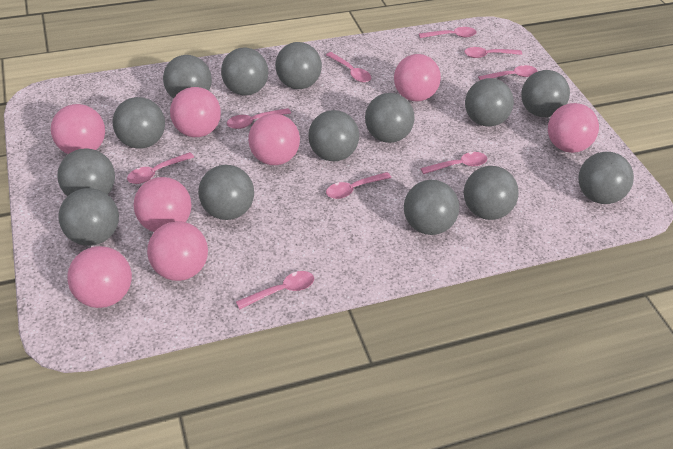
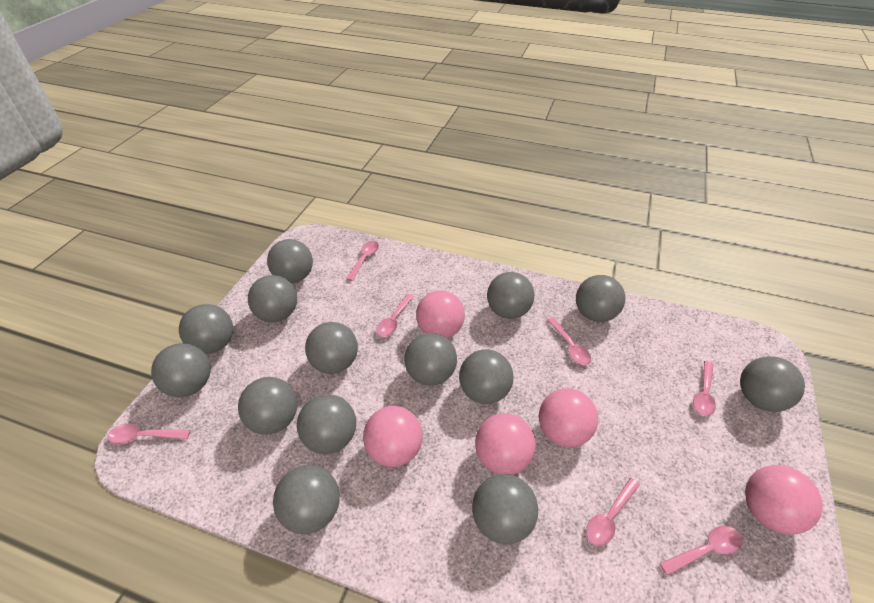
pink ball: [51,104,105,154] [67,246,132,308] [134,177,192,232] [147,221,208,281] [170,87,221,137] [248,114,300,165] [394,54,441,101] [548,103,599,153] = 8 -> [363,406,423,467] [416,290,465,338] [475,413,536,475] [539,388,598,447] [745,465,823,534] = 5
pink spoon: [127,152,194,184] [227,108,291,129] [236,271,314,309] [326,52,371,82] [326,172,391,199] [419,27,477,38] [420,152,487,174] [464,47,522,58] [478,65,537,80] = 9 -> [107,424,190,444] [346,241,379,281] [376,294,414,337] [547,317,591,365] [586,478,640,546] [660,526,742,576] [693,361,716,416] = 7

